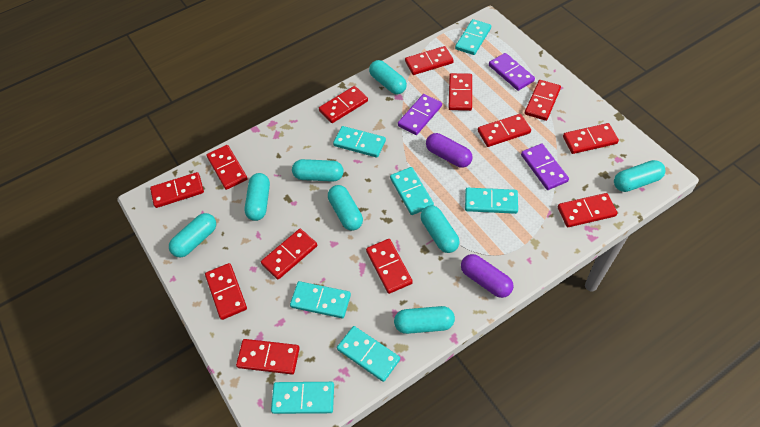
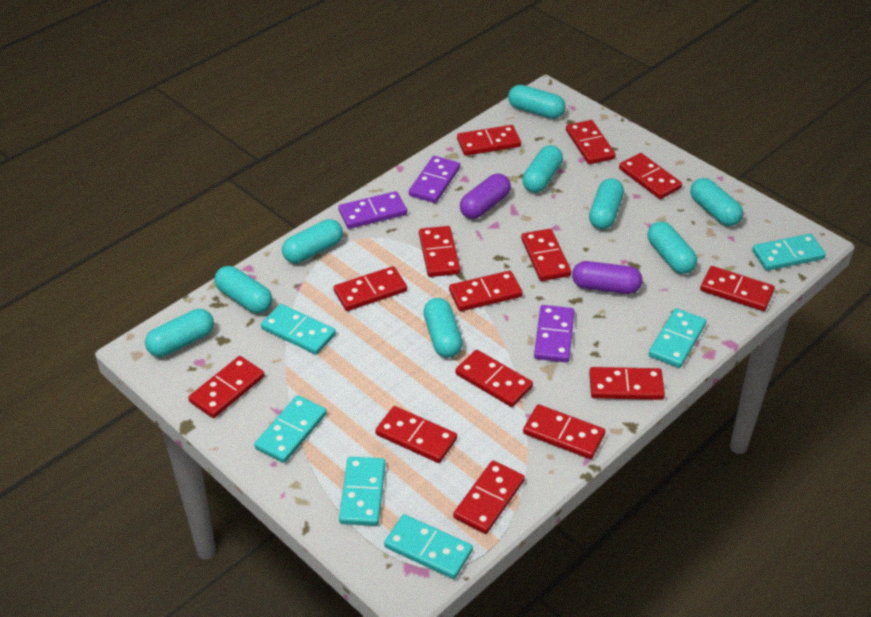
red domino: [150,172,204,208] [205,263,247,320] [207,145,248,190] [236,339,300,374] [261,229,317,279] [319,86,368,123] [366,239,413,294] [405,46,454,75] [449,73,472,111] [478,114,531,147] [525,80,561,121] [558,193,618,227] [563,123,619,154] = 13 -> [188,356,265,418] [333,266,407,311] [375,406,457,463] [419,226,460,277] [449,271,523,311] [453,461,525,534] [455,350,533,407] [457,125,521,156] [521,229,571,281] [523,404,605,459] [566,120,616,164] [589,367,665,400] [619,153,682,199] [700,266,775,311] = 14
turquoise capsule: [169,213,216,257] [245,173,270,221] [292,159,343,182] [328,185,363,231] [369,60,407,94] [394,306,455,334] [420,205,459,253] [614,160,665,192] = 8 -> [145,309,214,357] [215,266,272,313] [282,219,343,263] [423,298,463,358] [508,85,566,119] [522,145,563,193] [589,178,624,229] [647,221,697,274] [690,178,743,226] = 9
turquoise domino: [271,382,334,414] [290,281,351,318] [333,126,386,157] [337,326,400,382] [390,167,434,215] [455,19,491,55] [465,188,518,214] = 7 -> [254,395,327,463] [261,304,336,355] [339,457,386,526] [384,514,473,579] [648,308,706,368] [752,234,826,271] = 6

